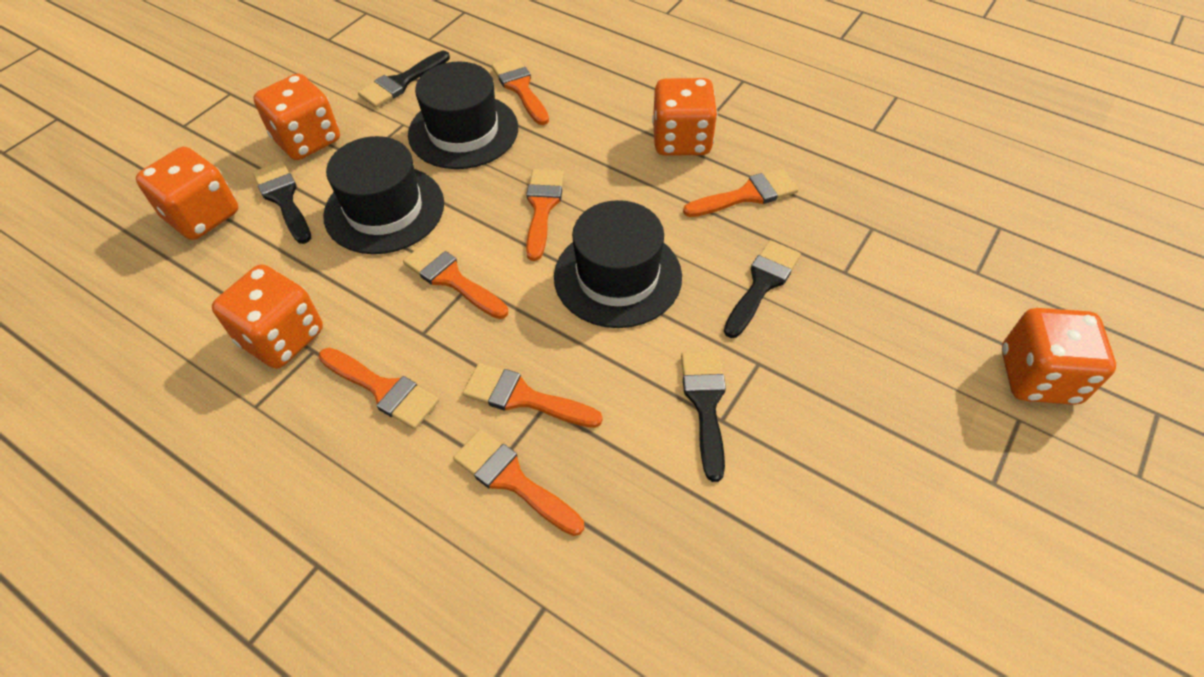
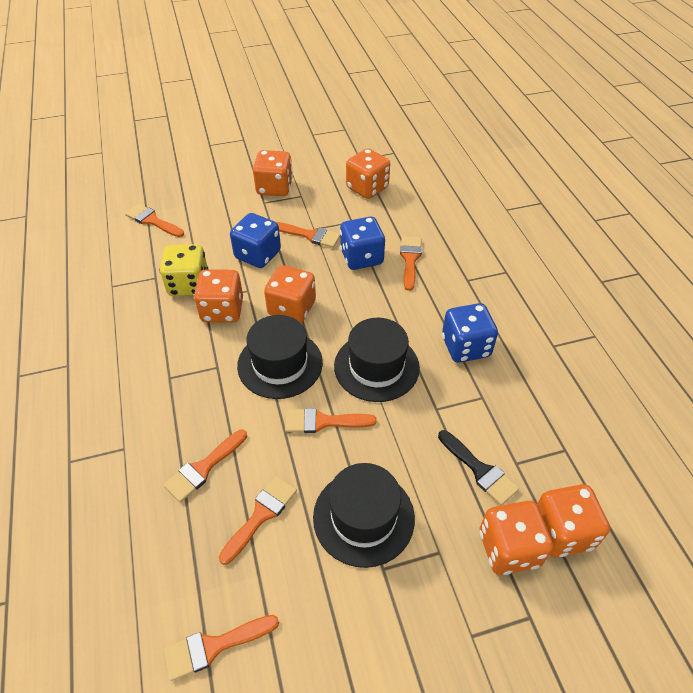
black brush: [252,161,311,244] [358,51,450,108] [681,351,726,482] [724,240,801,338] = 4 -> [438,430,519,505] = 1
blue dice: none = 0 -> [230,213,281,268] [340,217,385,270] [442,303,498,363] = 3
orange dice: [136,147,238,240] [212,264,323,369] [253,73,340,160] [652,78,718,156] [1002,308,1116,405] = 5 -> [194,269,243,322] [253,150,293,196] [264,265,316,323] [346,148,390,199] [480,501,553,575] [537,484,610,557] = 6
yellow dice: none = 0 -> [160,244,208,296] = 1

